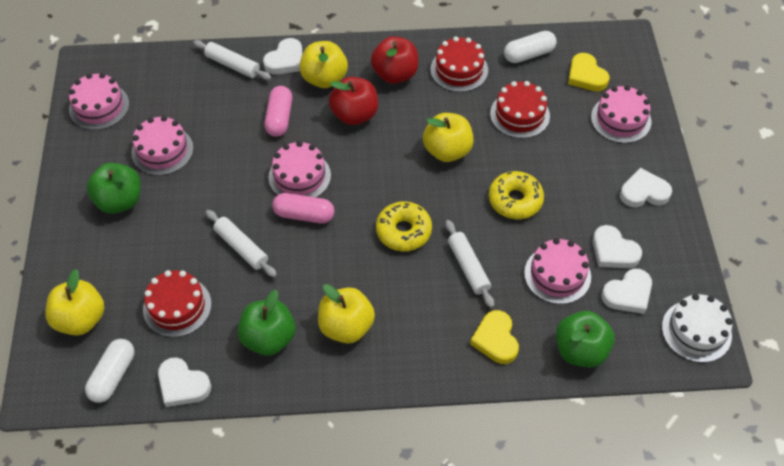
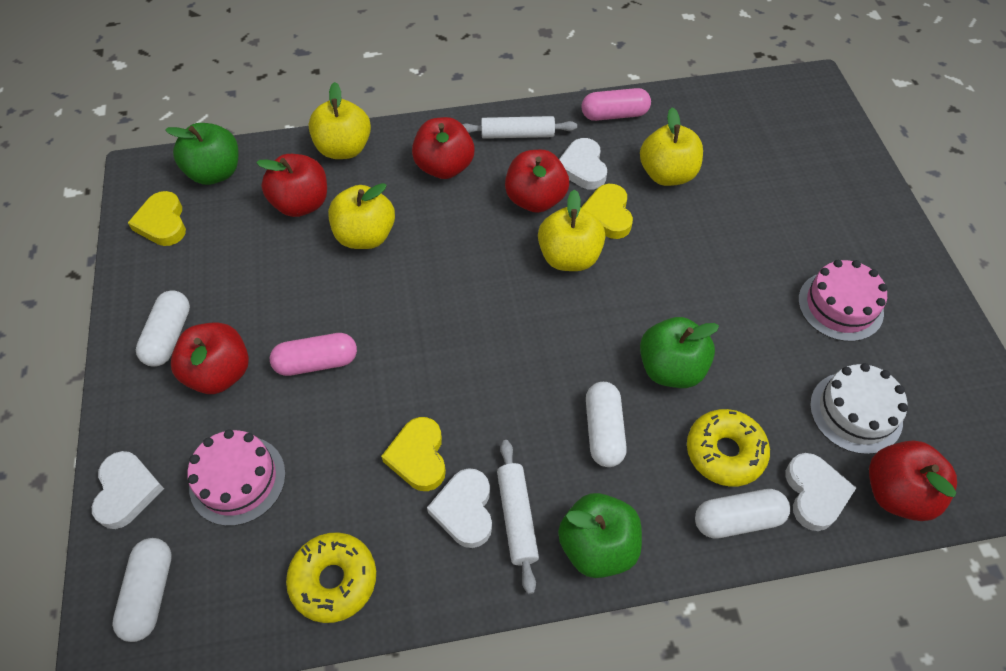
pink cake: [69,73,129,130] [132,116,193,175] [268,141,331,197] [524,238,591,304] [591,85,651,143] = 5 -> [187,429,286,526] [798,260,888,342] = 2
red apple: [329,77,378,125] [371,36,418,84] = 2 -> [171,322,249,394] [256,154,327,217] [412,117,475,179] [505,150,569,213] [869,440,957,521] = 5
red cake: [143,270,212,337] [430,36,488,92] [490,81,550,138] = 3 -> none = 0
white capsule: [85,339,134,403] [504,31,557,63] = 2 -> [112,538,172,642] [136,290,190,367] [586,382,627,467] [695,489,790,539] = 4
white heart: [158,358,211,407] [263,38,303,75] [593,225,642,268] [601,269,652,314] [620,168,672,208] = 5 -> [92,451,164,529] [427,468,492,548] [559,138,607,190] [785,453,856,531] = 4
white rolling pin: [193,40,271,80] [206,210,277,277] [445,220,494,308] = 3 -> [462,116,577,139] [497,440,539,594] = 2
yellow heart: [470,310,519,364] [568,53,609,91] = 2 -> [128,191,186,246] [381,417,446,491] [581,184,633,239] = 3

